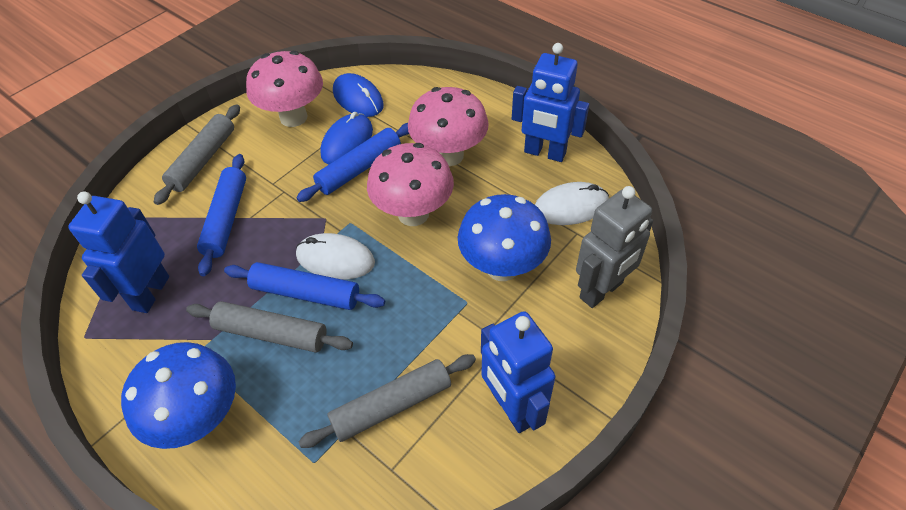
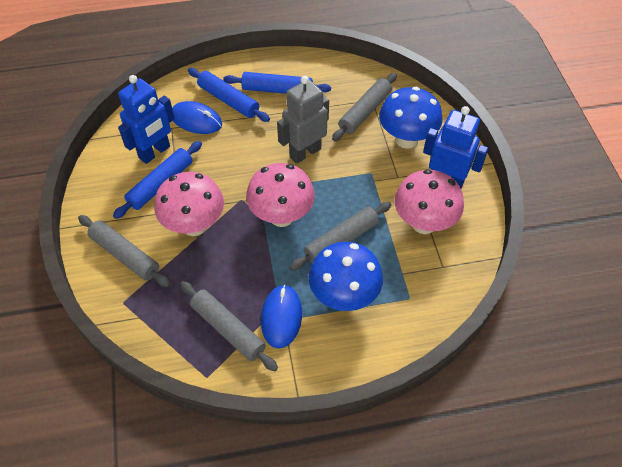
blue robot: [68,192,169,313] [481,311,556,433] [512,43,589,162] = 3 -> [118,75,175,164] [423,106,488,188] = 2
grey rolling pin: [154,104,240,205] [186,301,353,353] [298,354,476,448] = 3 -> [78,215,170,287] [180,281,278,371] [289,202,391,270] [332,73,397,141] = 4
white mouse: [296,233,375,280] [535,182,609,225] = 2 -> none = 0

